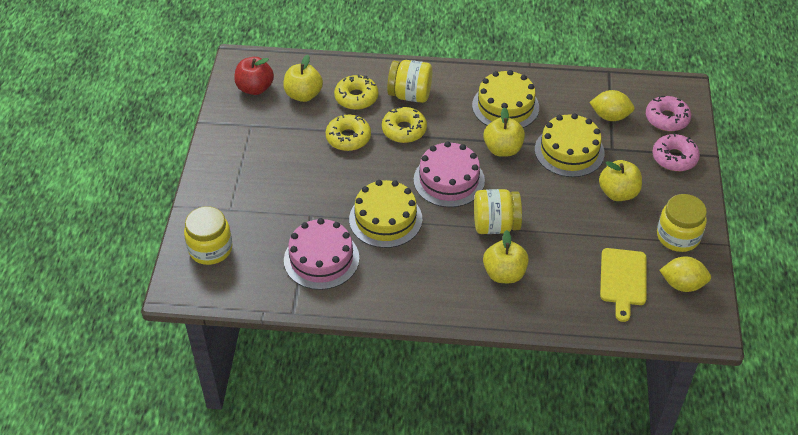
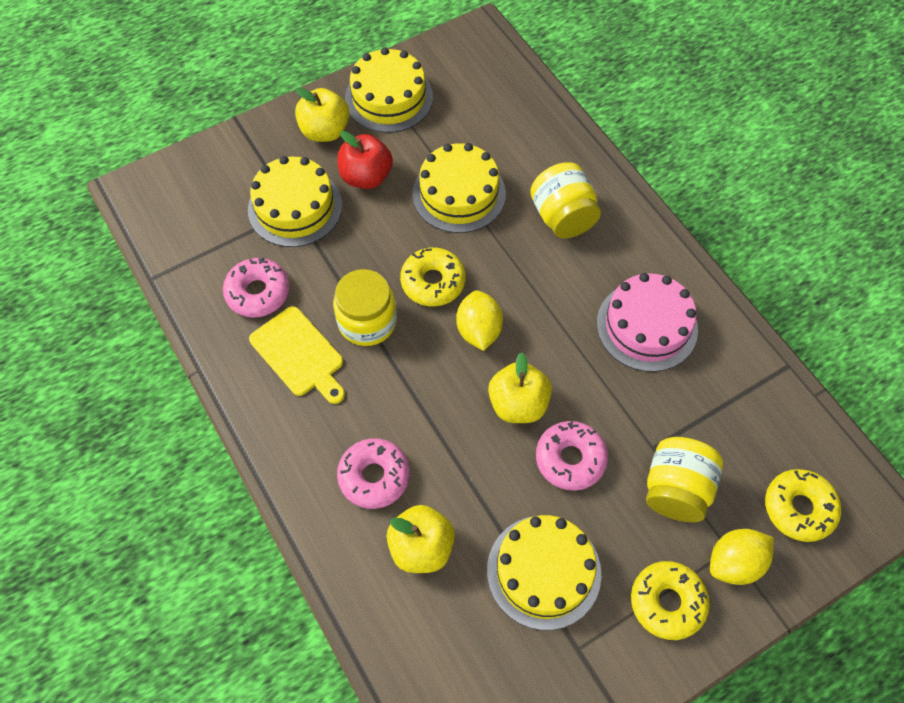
pink cake: [284,218,359,290] [414,141,485,207] = 2 -> [597,273,698,372] = 1
pink donut: [646,96,691,131] [652,133,700,171] = 2 -> [223,257,290,318] [337,438,410,509] [536,421,608,491] = 3
yellow apple: [283,55,323,102] [483,107,525,157] [483,230,529,283] [599,160,642,201] = 4 -> [295,88,350,142] [386,505,455,573] [488,352,552,423] = 3
yellow cake: [349,180,422,248] [472,70,539,128] [535,113,605,177] = 3 -> [248,156,342,247] [345,47,433,133] [412,143,506,233] [487,515,601,630] = 4
yellow jar: [184,206,232,265] [387,60,432,103] [474,189,522,234] [657,194,707,252] = 4 -> [333,269,397,346] [530,162,601,239] [646,437,723,522] = 3

